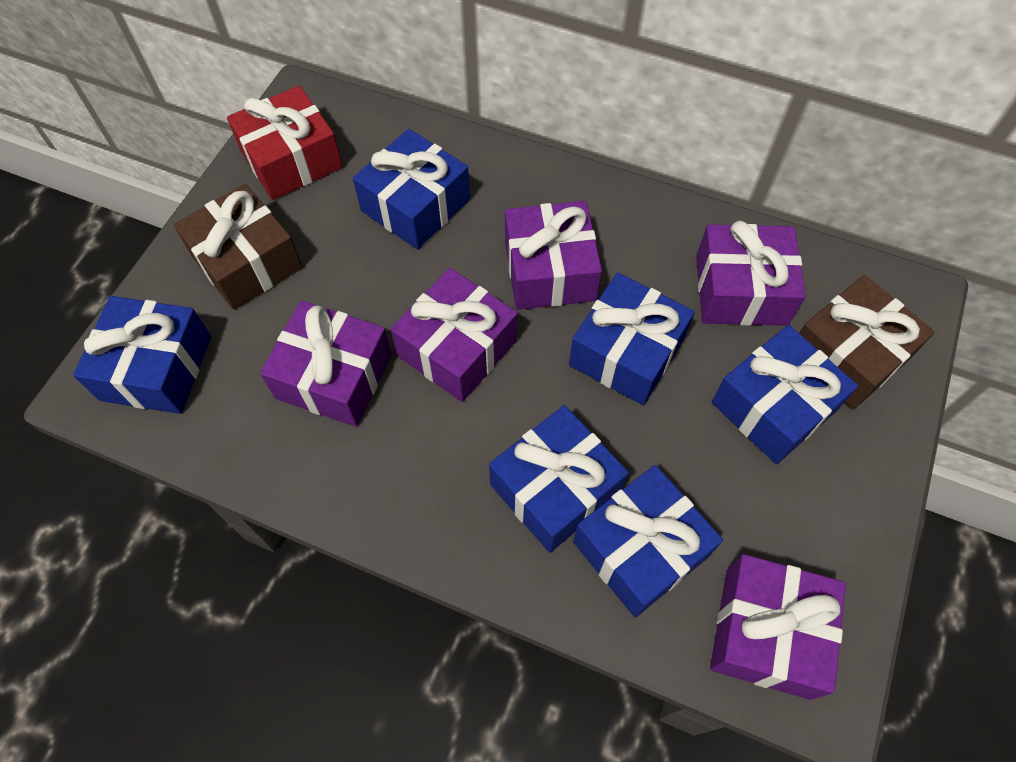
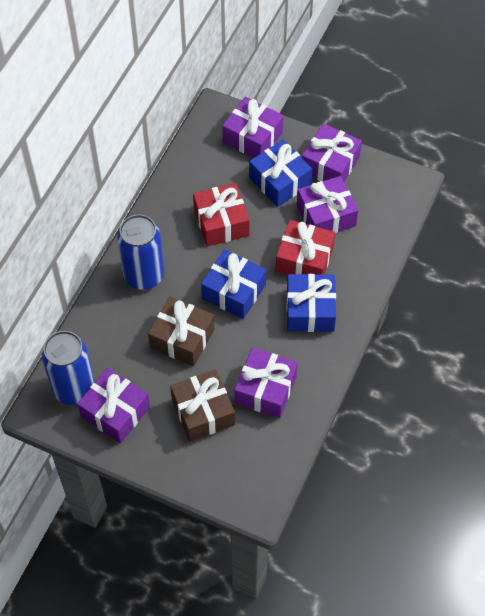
blue can: none = 0 -> [42,331,95,405] [117,214,164,290] = 2
blue gift: [73,296,211,414] [353,129,470,250] [489,405,629,553] [569,273,695,405] [573,465,723,618] [712,325,858,464] = 6 -> [201,249,266,319] [249,139,313,207] [287,274,336,332] = 3
red gift: [227,85,343,200] = 1 -> [193,183,250,247] [276,220,335,275] = 2

